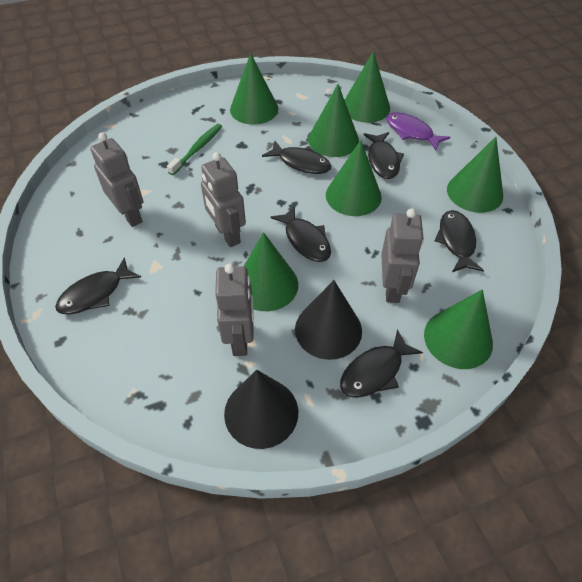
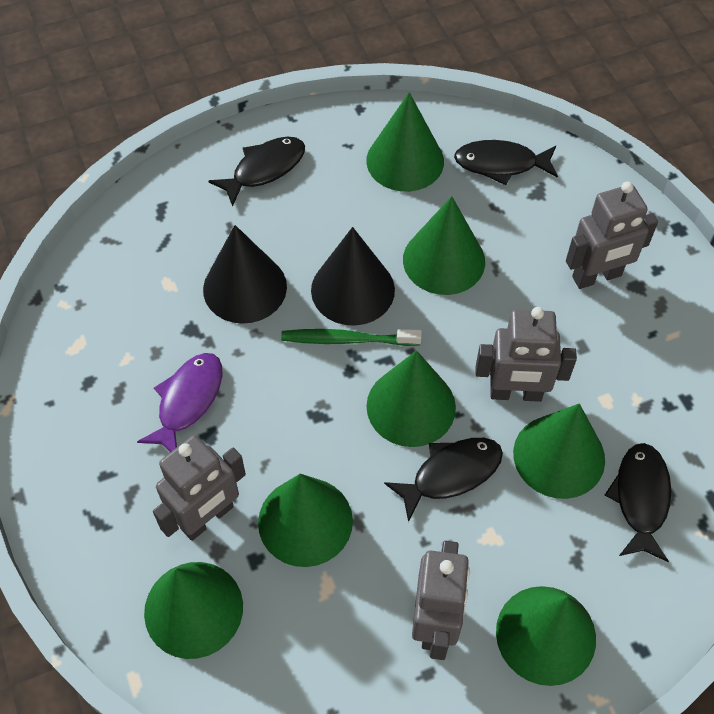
black fish: [55,257,141,315] [262,141,331,174] [270,206,331,262] [340,329,423,398] [363,132,404,179] [434,210,484,272] = 6 -> [208,137,305,207] [384,438,503,522] [454,140,558,185] [605,443,671,562] = 4

